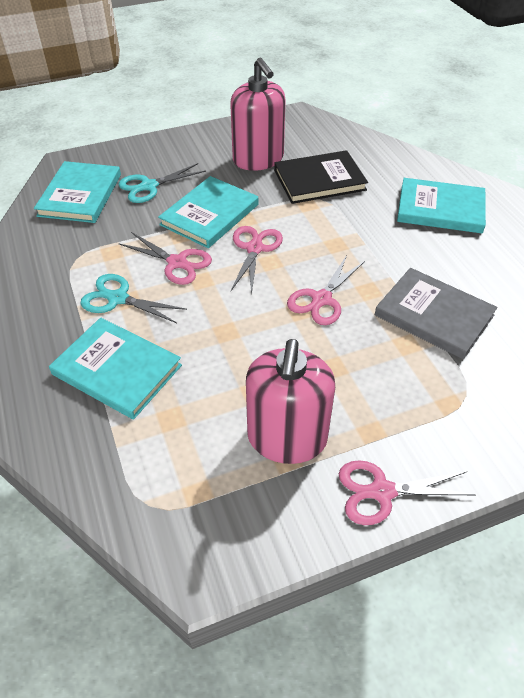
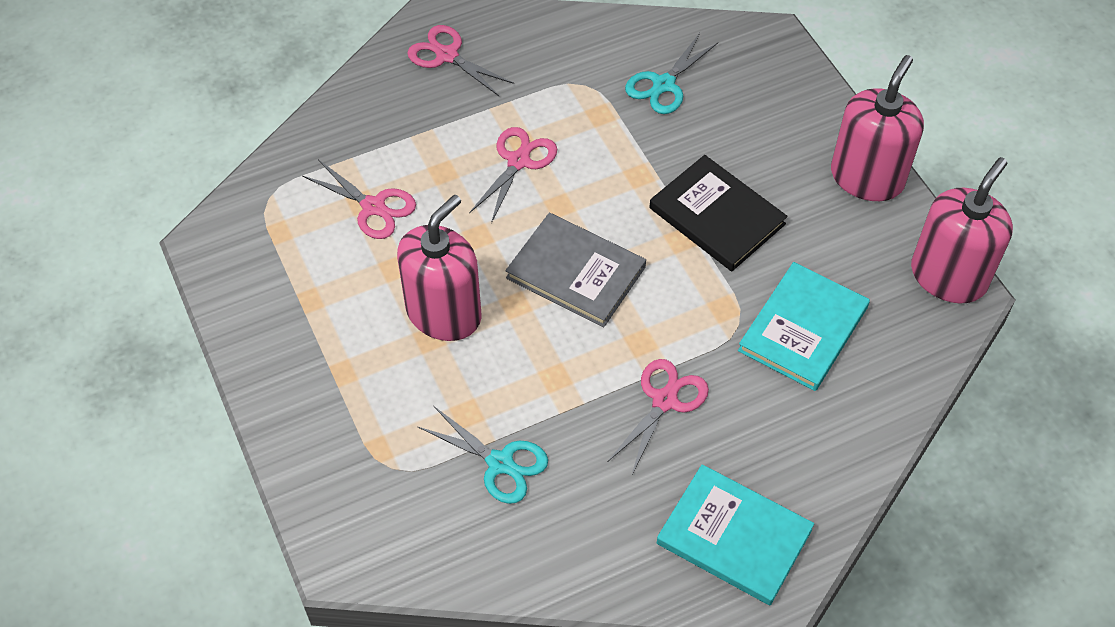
pink soap dispenser: [230,57,285,171] [246,339,335,464] = 2 -> [397,195,482,341] [831,55,924,201] [911,157,1013,303] = 3
turquoise book: [34,161,121,223] [49,318,182,419] [158,176,258,248] [397,178,486,233] = 4 -> [657,464,814,605] [738,262,870,391] = 2

